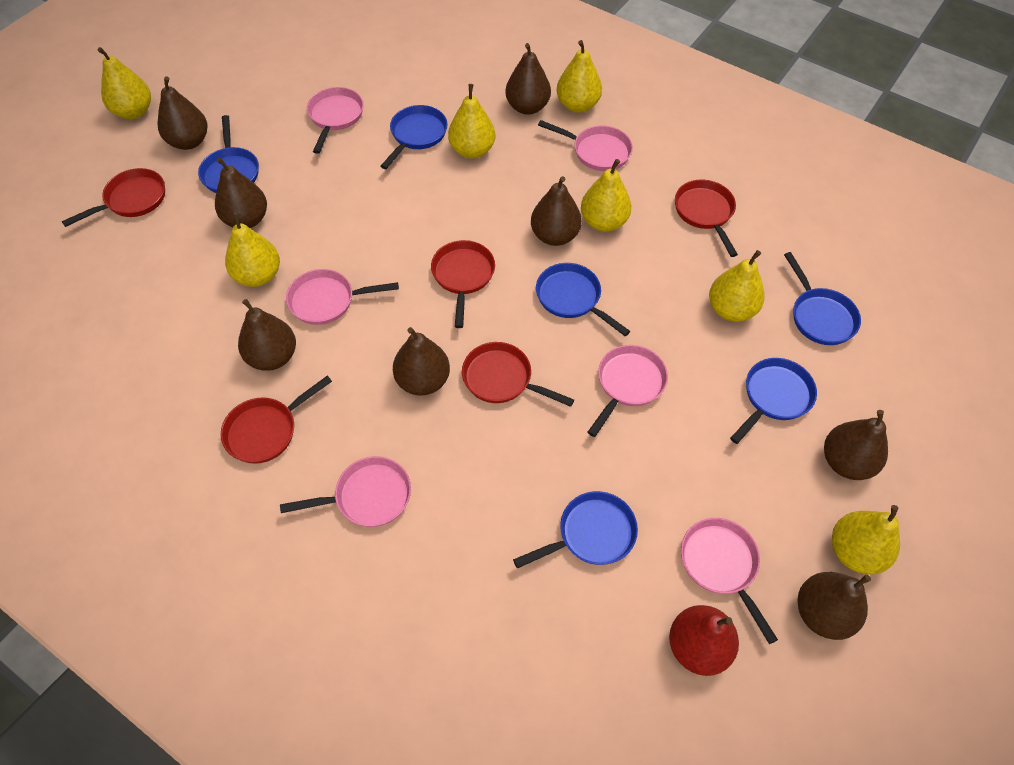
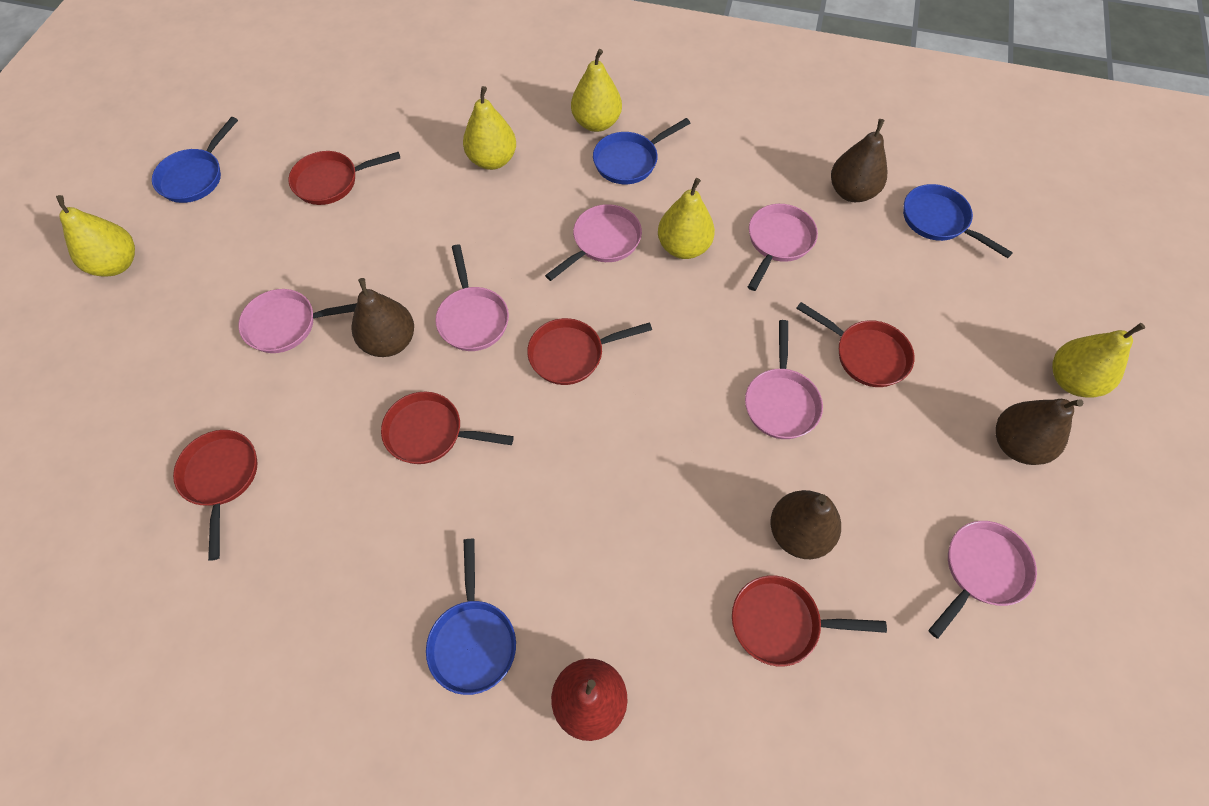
blue pan: [198,115,259,193] [381,105,447,169] [513,491,638,568] [536,263,630,336] [730,358,817,444] [784,252,861,345] = 6 -> [152,117,238,203] [426,539,516,695] [593,118,690,184] [903,184,1013,258] = 4
brown pear: [158,76,208,150] [215,157,267,228] [238,299,296,371] [393,327,450,396] [505,43,551,115] [531,176,582,246] [798,572,871,640] [824,410,888,480] = 8 -> [352,278,414,357] [770,490,841,559] [831,119,888,202] [995,399,1084,465] = 4
red pan: [62,168,165,227] [221,376,332,464] [431,240,495,328] [462,342,574,407] [675,180,738,257] = 5 -> [173,430,257,561] [288,151,400,205] [381,392,514,464] [527,318,652,385] [732,575,887,666] [796,302,915,387] = 6
yellow pear: [98,47,151,119] [225,212,280,287] [448,84,495,159] [556,40,602,112] [581,159,631,232] [709,250,765,322] [832,505,900,575] = 7 -> [56,195,135,277] [463,86,516,170] [571,49,622,132] [658,178,715,259] [1052,323,1145,398] = 5

